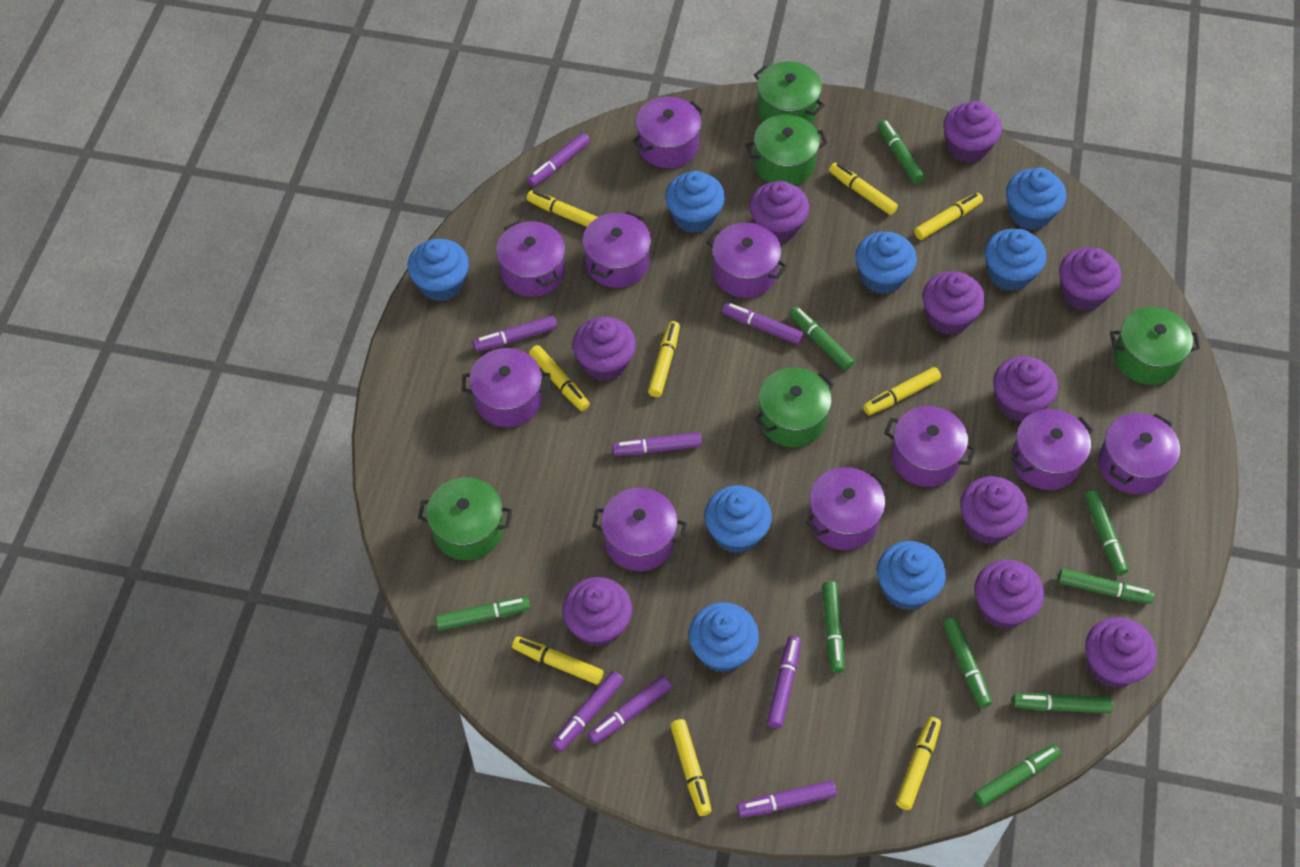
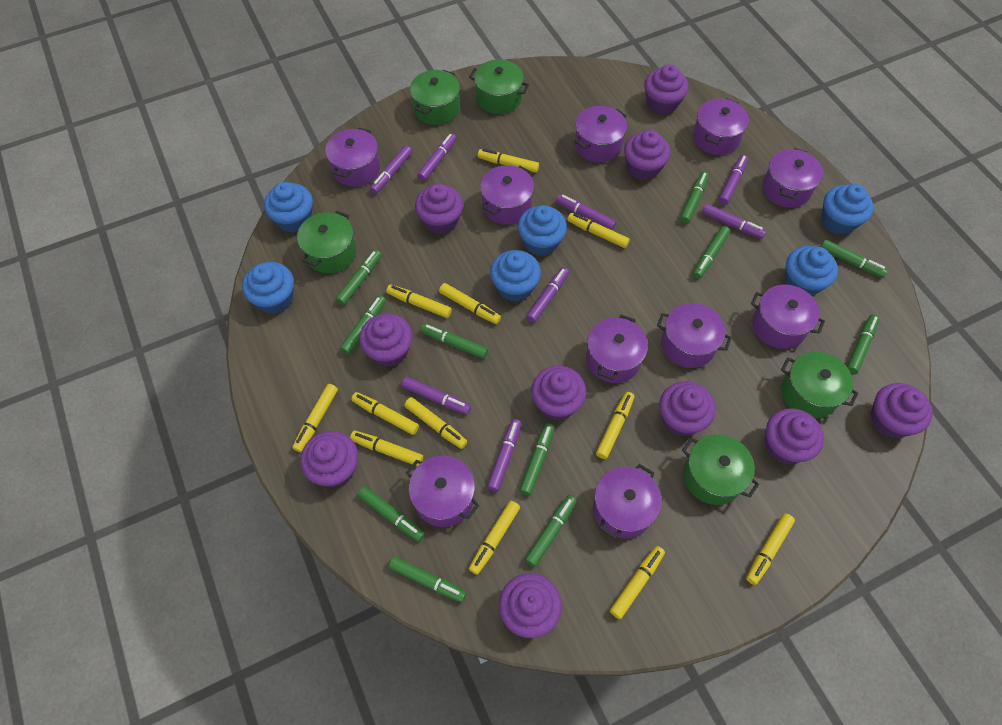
blue cupcake: [407,239,469,301] [665,171,725,233] [689,602,759,673] [704,486,772,553] [855,232,917,294] [877,541,946,610] [985,229,1046,291] [1006,168,1067,230] = 8 -> [242,262,294,314] [264,182,313,233] [490,250,541,302] [518,205,567,256] [785,246,838,296] [821,184,874,235] = 6
green marker: [435,597,530,631] [790,306,855,371] [822,581,844,673] [878,120,924,183] [943,617,992,708] [974,744,1061,806] [1013,693,1113,713] [1058,569,1154,604] [1085,490,1128,575] = 9 -> [336,250,382,305] [340,295,386,355] [358,486,425,542] [389,556,467,602] [421,323,488,359] [519,423,555,496] [525,495,577,567] [680,172,709,224] [693,226,730,279] [820,239,888,278] [847,314,879,374] = 11
yellow marker: [512,636,604,685] [527,190,598,227] [529,345,590,411] [648,321,680,397] [670,719,712,816] [829,163,898,215] [863,367,941,415] [896,717,941,810] [914,193,983,240] = 9 -> [292,384,338,452] [350,431,423,467] [351,392,419,435] [386,285,452,318] [404,397,467,449] [439,283,501,324] [469,501,520,575] [478,149,539,173] [567,213,630,248] [596,392,634,459] [610,546,665,619] [746,513,795,585] = 12

